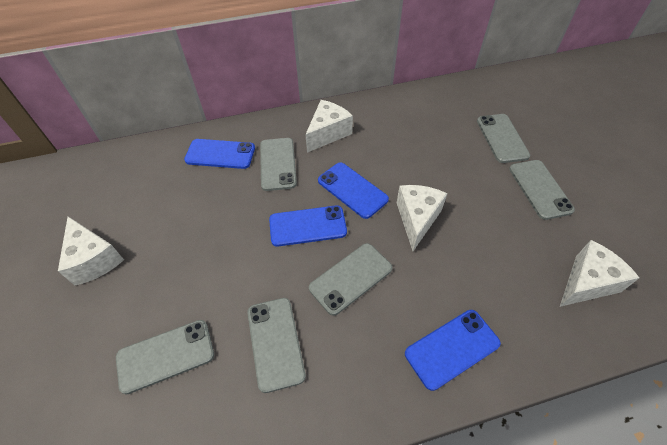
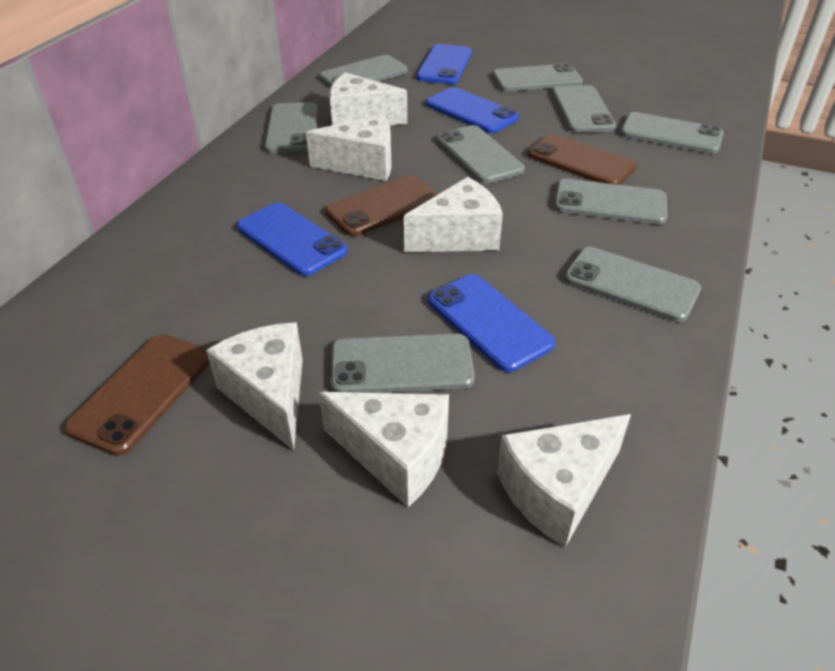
brown phone: none = 0 -> [64,334,210,456] [325,175,439,236] [528,134,637,185] = 3
grey phone: [116,320,214,395] [247,298,306,393] [260,138,297,191] [309,243,392,316] [477,114,530,163] [509,160,575,220] = 6 -> [264,102,318,153] [320,55,408,87] [330,334,475,393] [437,125,525,184] [492,63,583,92] [552,85,616,133] [554,179,668,225] [564,247,701,322] [620,112,724,154] = 9
white cheese: [58,217,124,286] [305,100,353,152] [397,185,448,251] [560,240,639,307] = 4 -> [206,323,303,451] [306,114,392,181] [319,392,449,507] [329,72,407,125] [404,177,503,252] [497,414,631,547] = 6

